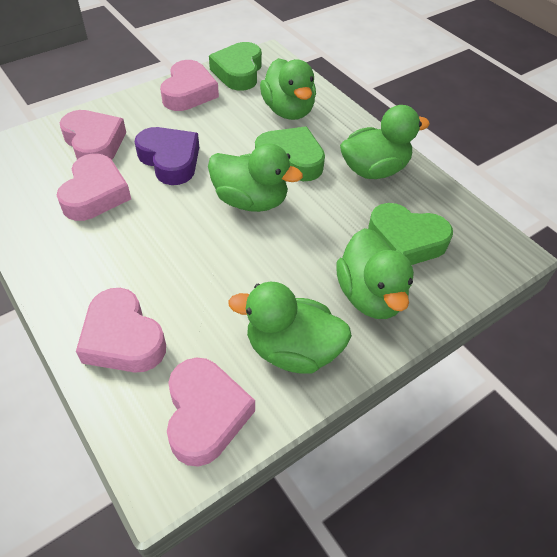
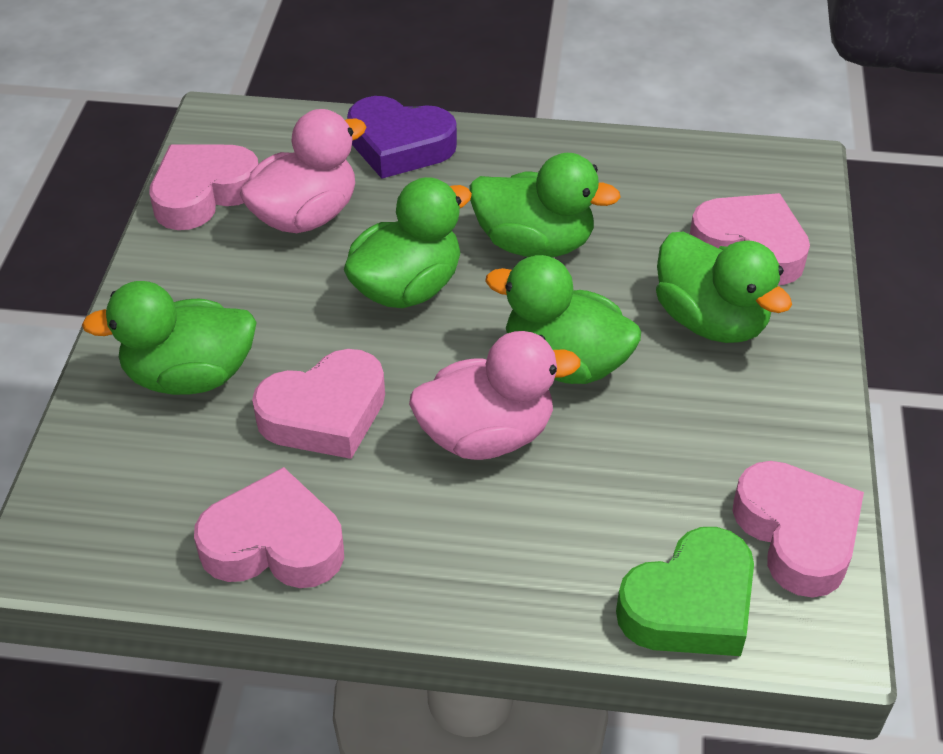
green heart: [209,42,262,91] [255,126,325,181] [368,203,453,265] = 3 -> [616,527,754,656] = 1
pink duck: none = 0 -> [240,109,366,233] [409,331,581,460] = 2

